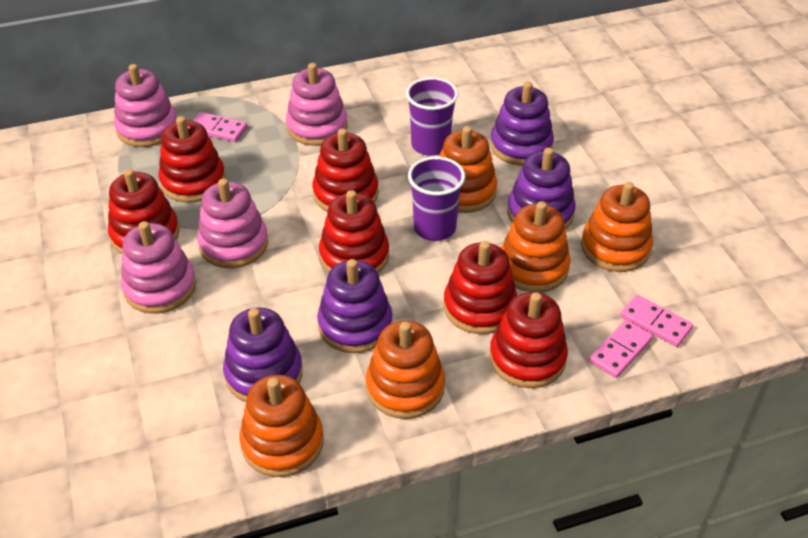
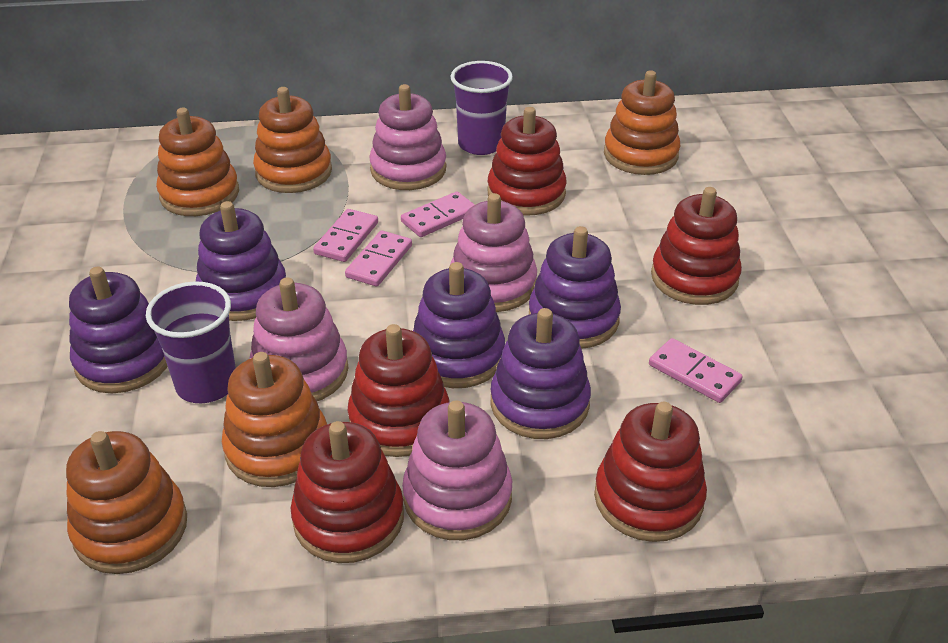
pink domino: [192,112,247,142] [589,320,653,378] [620,295,693,347] = 3 -> [313,209,378,262] [345,231,412,286] [401,191,475,237] [649,338,743,403] = 4
purple stacking toy: [223,307,303,402] [317,259,392,353] [490,82,554,166] [507,148,576,229] = 4 -> [69,267,167,393] [196,201,286,321] [413,262,505,388] [490,308,591,439] [529,226,621,349] = 5
red stacking toy: [108,169,180,254] [158,116,226,203] [312,128,379,212] [319,190,389,273] [443,241,517,334] [489,292,568,388] = 6 -> [291,421,404,563] [348,324,450,457] [487,107,567,215] [594,402,707,542] [651,187,742,305] = 5

